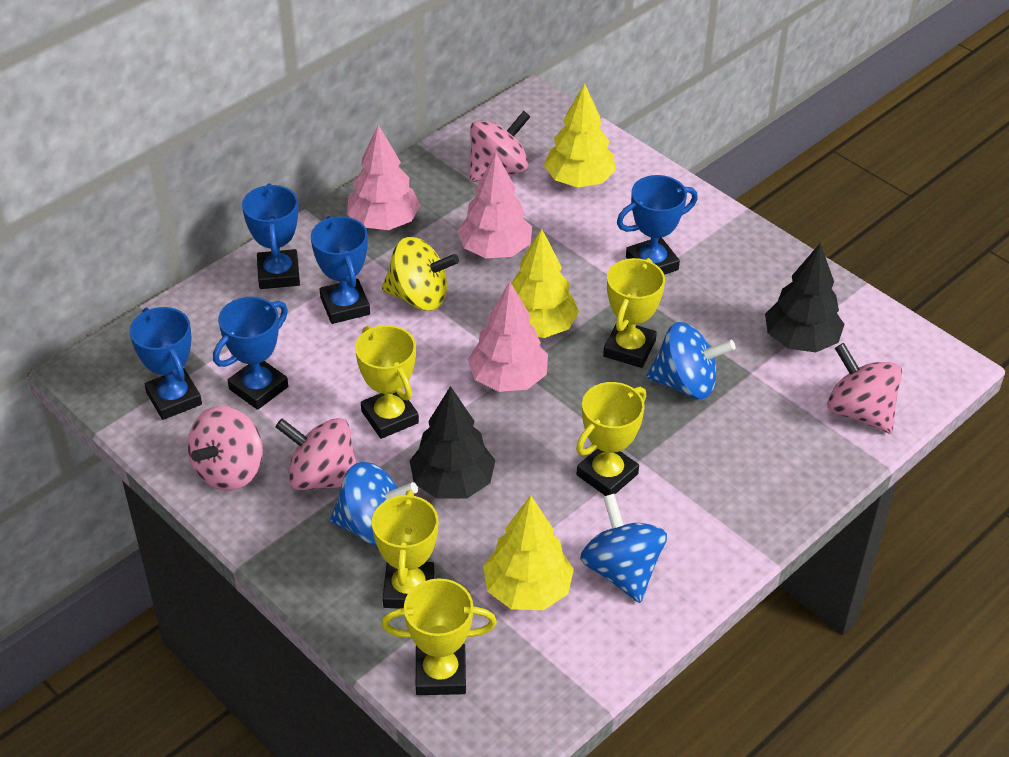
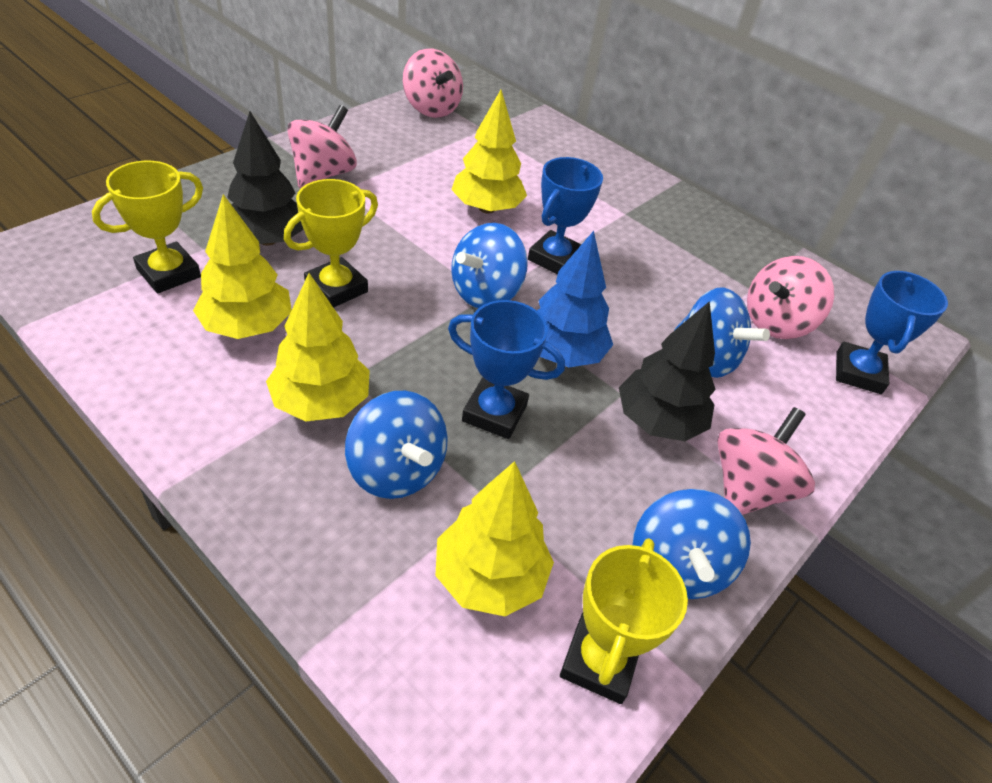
blue spinning top: [330,462,418,546] [580,494,667,603] [646,322,736,399] = 3 -> [345,391,447,499] [451,223,528,308] [633,489,751,599] [674,287,770,378] = 4
blue tree: none = 0 -> [537,231,613,367] = 1
blue trophy: [129,307,202,420] [213,297,288,410] [242,183,300,289] [311,216,370,324] [617,175,698,275] = 5 -> [448,300,565,439] [528,157,603,274] [836,271,948,394] = 3
pink tree: [347,125,421,230] [457,153,532,258] [468,282,548,392] = 3 -> none = 0
yellow spinning top: [382,237,459,311] = 1 -> none = 0
yellow tree: [483,495,574,610] [511,229,579,338] [544,83,616,187] = 3 -> [193,194,292,339] [266,273,370,422] [435,461,554,616] [451,90,527,213] = 4
yellow trophy: [355,325,419,439] [372,490,438,609] [382,578,497,695] [576,382,646,496] [603,258,665,368] = 5 -> [92,161,203,293] [284,179,378,308] [560,538,688,704] = 3

